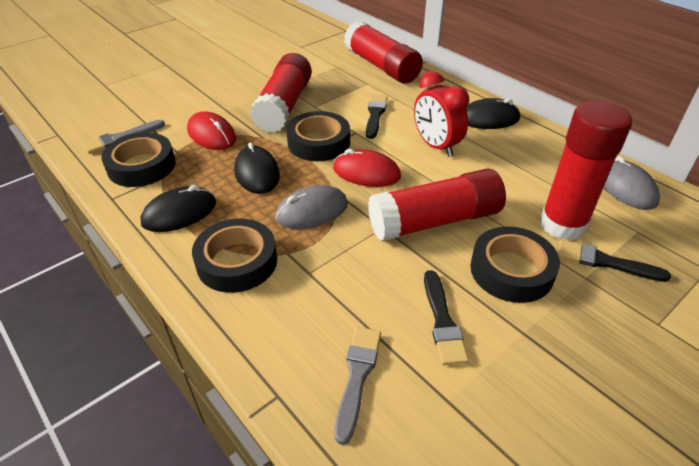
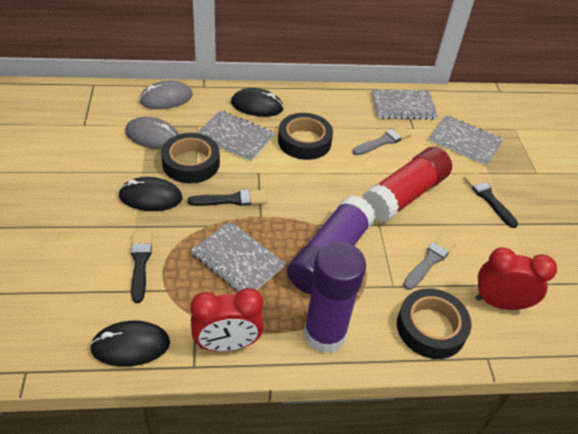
black tape: [101,132,176,187] [192,219,277,293] [286,111,350,161] [470,226,560,303] = 4 -> [161,133,220,183] [278,113,333,160] [397,288,471,359] = 3
grey notebook: none = 0 -> [191,221,286,291] [197,110,275,161] [371,89,438,120] [429,115,504,166] = 4
purple glue stick: none = 0 -> [287,195,375,294] [304,241,366,353] = 2
red clock: [414,71,469,157] = 1 -> [190,288,264,352] [475,247,557,310] = 2
red glue stick: [250,53,312,133] [344,21,423,83] [368,169,506,241] [540,100,632,241] = 4 -> [363,147,452,223] = 1
red mouse: [187,111,236,150] [333,149,401,187] = 2 -> none = 0

